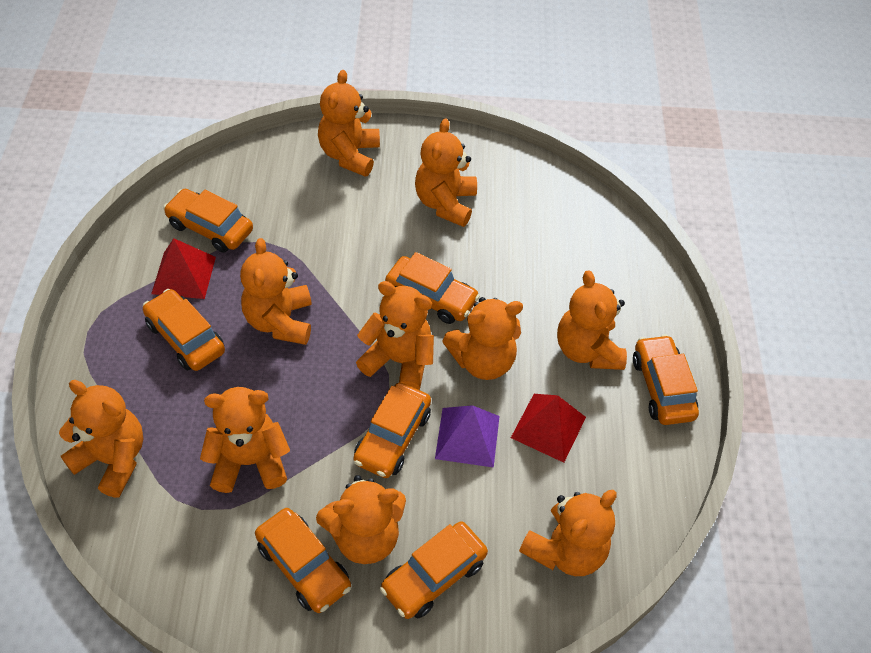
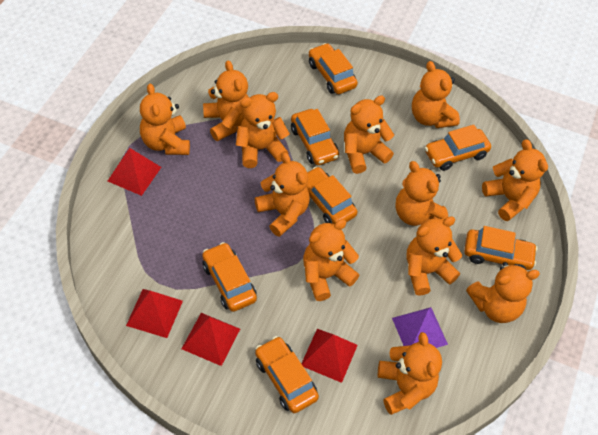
orange teddy bear: [59,380,143,498] [200,387,290,493] [240,238,312,345] [316,475,406,564] [318,70,380,177] [356,281,434,390] [415,118,477,227] [442,297,523,380] [519,490,617,576] [557,270,627,370] = 10 -> [140,83,190,155] [203,60,248,141] [236,92,290,168] [255,152,310,237] [303,219,359,301] [344,95,394,174] [378,332,442,415] [395,161,448,226] [407,216,462,296] [412,61,460,128] [466,262,540,323] [482,139,548,221] = 12
red pyramid: [151,238,216,299] [511,394,586,463] = 2 -> [108,148,161,196] [126,289,183,338] [181,313,240,366] [301,329,358,383] = 4

